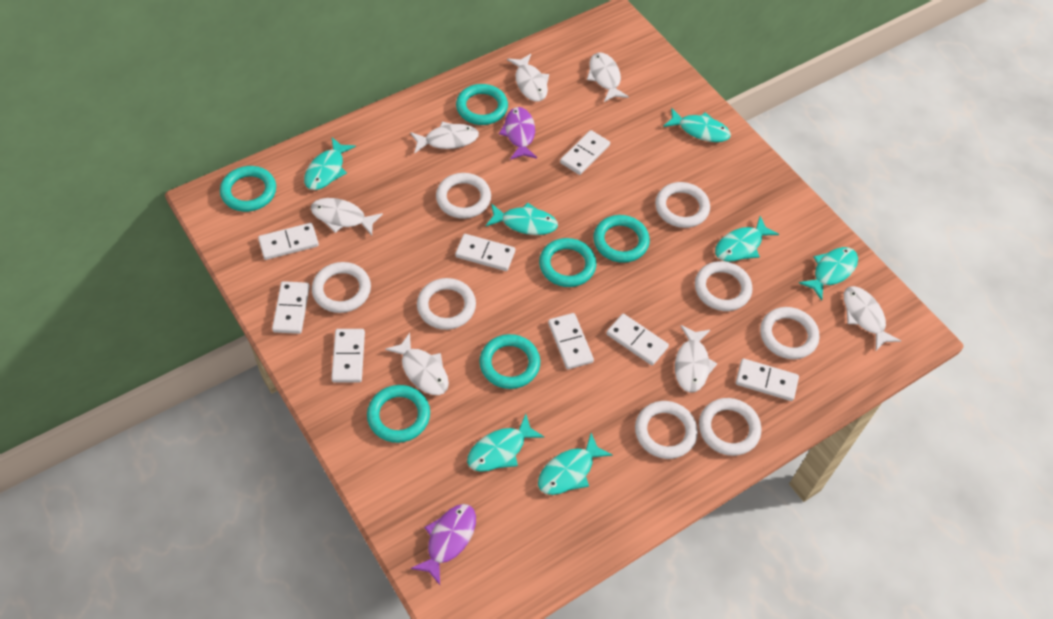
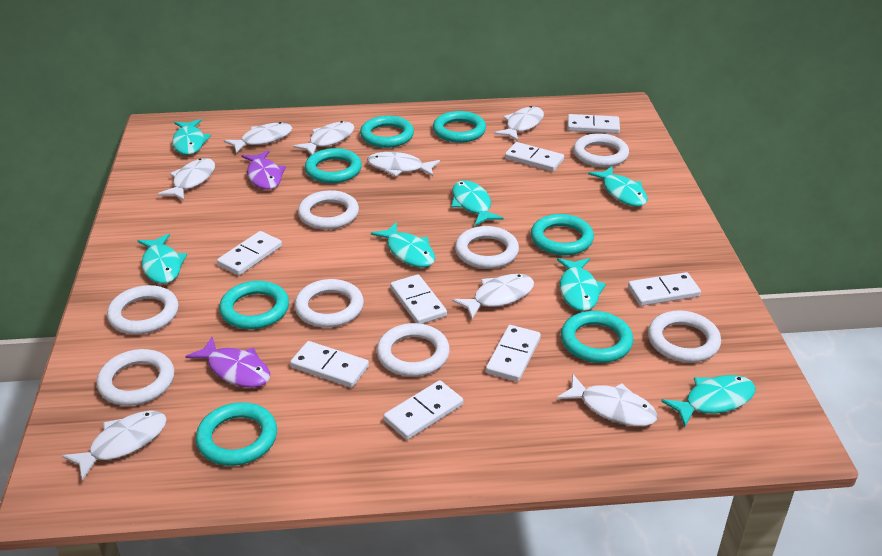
turquoise ring: [220,166,276,212] [367,385,430,443] [456,84,508,125] [479,334,540,389] [539,238,596,287] [593,215,650,263] = 6 -> [196,402,277,466] [219,281,289,329] [305,148,362,183] [360,116,414,148] [433,111,486,143] [531,214,594,255] [561,311,633,363] = 7
white fish: [311,198,383,235] [385,333,449,395] [410,122,479,154] [507,54,549,102] [587,53,629,102] [675,325,717,393] [844,286,901,350] = 7 -> [62,410,167,481] [158,158,215,201] [224,122,292,153] [293,121,354,155] [367,152,440,176] [452,274,534,319] [494,106,544,141] [557,374,658,426] = 8

